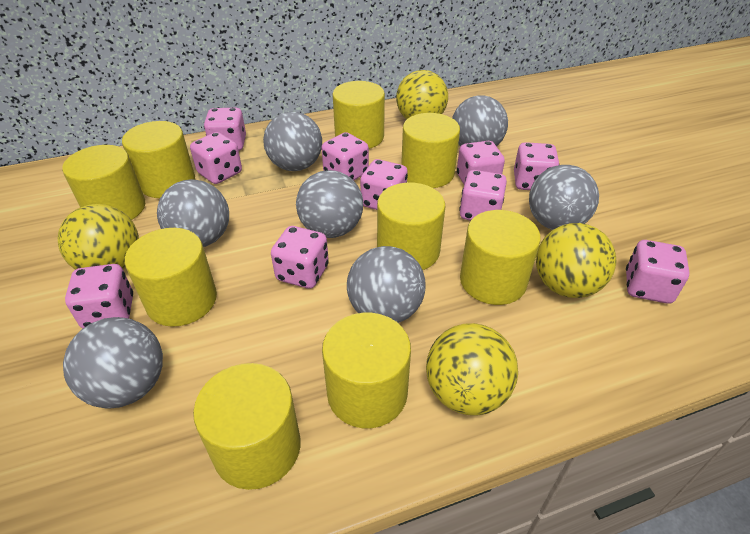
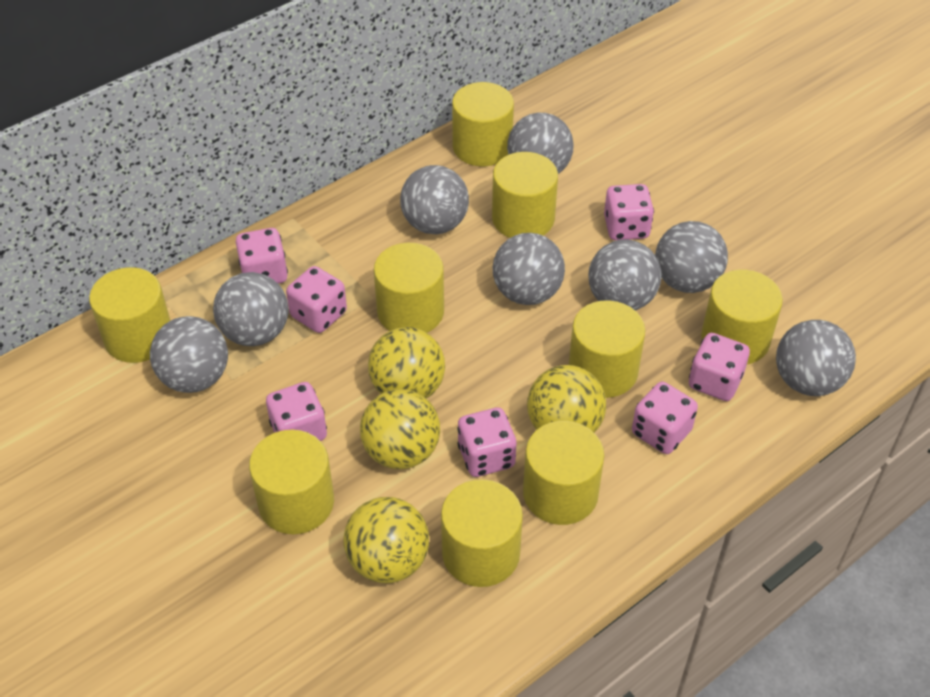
grey ball: [63,317,163,408] [157,179,229,247] [263,112,322,171] [296,170,363,238] [347,246,426,323] [452,95,508,146] [529,165,599,230] = 7 -> [150,316,228,393] [213,272,288,346] [400,165,469,234] [493,233,565,305] [507,113,574,174] [588,239,662,311] [655,221,728,293] [776,320,856,396] = 8
pink dice: [65,264,133,329] [190,132,242,184] [204,108,246,151] [271,226,329,289] [321,132,369,181] [360,159,408,210] [457,141,505,184] [459,170,507,221] [514,142,559,190] [626,240,690,304] = 10 -> [236,228,288,284] [266,382,327,441] [286,266,347,333] [457,407,516,477] [604,184,654,240] [632,382,698,454] [689,333,750,401] = 7

